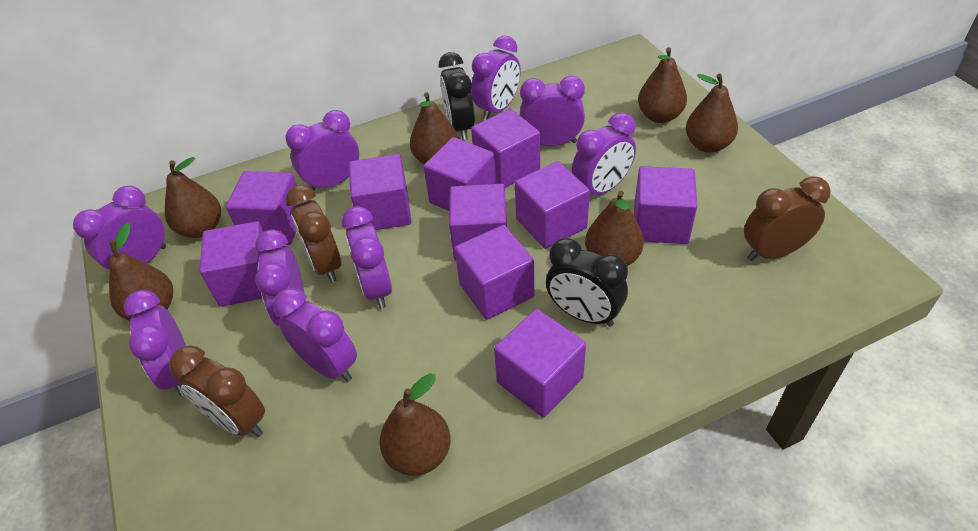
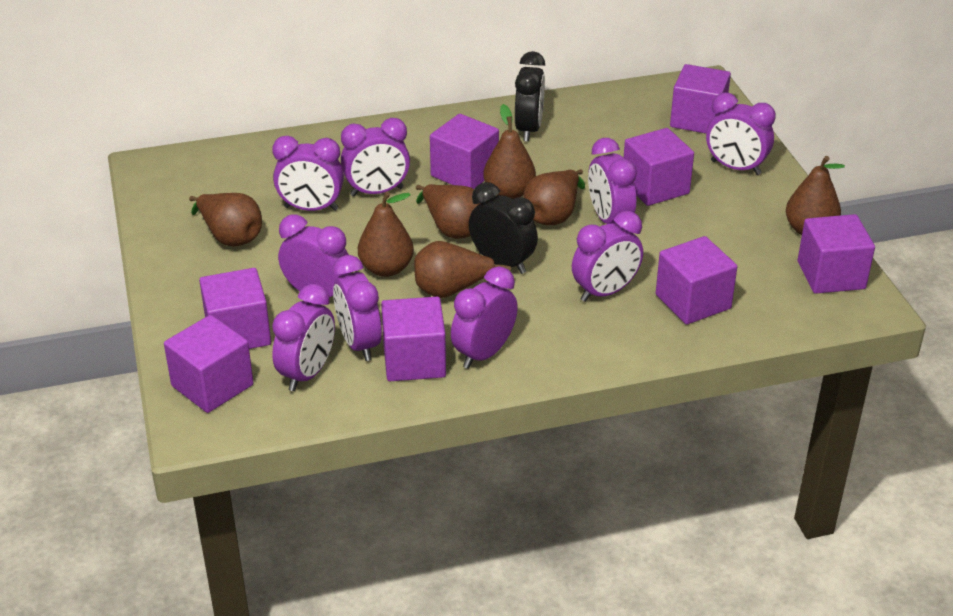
brown clock: [169,345,265,437] [286,185,341,283] [744,176,831,261] = 3 -> none = 0
purple cube: [200,221,263,307] [226,171,301,245] [349,154,412,230] [423,137,497,211] [449,184,507,261] [454,225,535,320] [471,109,540,188] [494,309,586,418] [515,161,590,249] [634,166,697,244] = 10 -> [164,315,254,413] [199,268,271,349] [381,297,446,381] [430,114,499,189] [624,128,694,206] [656,236,737,325] [670,64,731,134] [798,214,875,294] = 8

